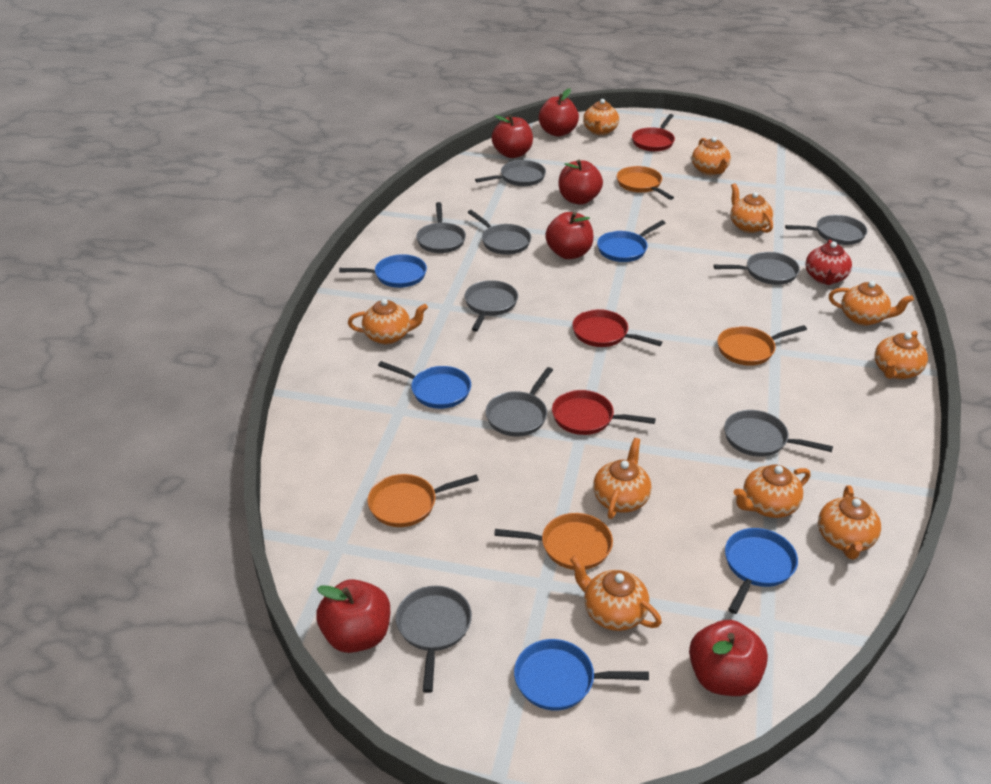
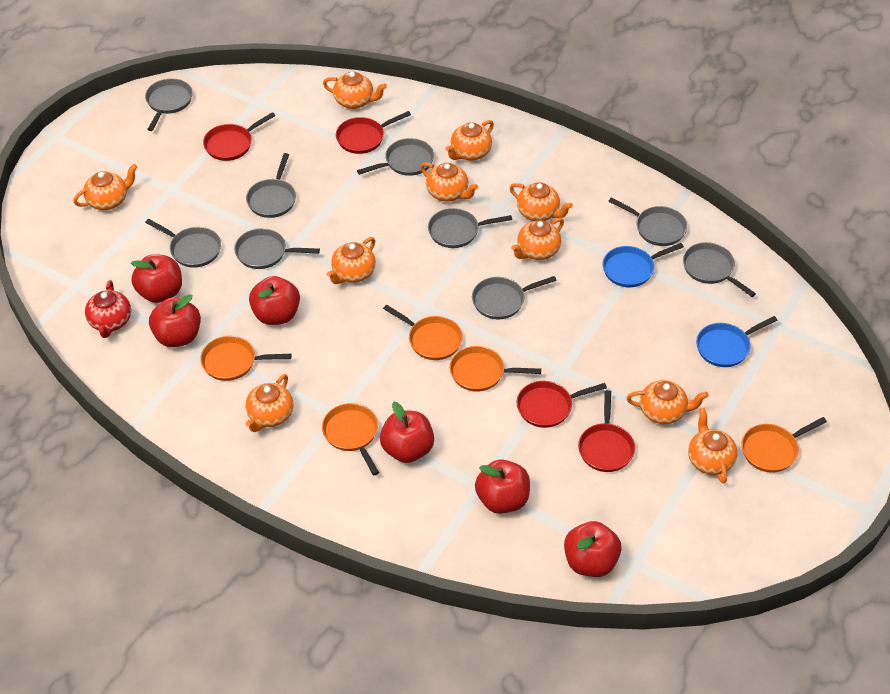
blue pan: [339,254,427,288] [378,361,471,409] [514,639,649,710] [597,220,665,262] [725,528,798,614] = 5 -> [602,243,684,287] [696,316,778,367] = 2
orange pan: [368,474,479,527] [494,513,613,570] [617,166,674,200] [717,325,807,366] = 4 -> [200,336,291,381] [322,403,379,476] [383,304,463,360] [450,346,541,392] [742,417,827,473] = 5
red pan: [552,390,656,435] [572,309,662,347] [632,114,675,152] = 3 -> [203,112,275,161] [336,111,411,154] [517,381,607,428] [578,390,635,472] = 4

